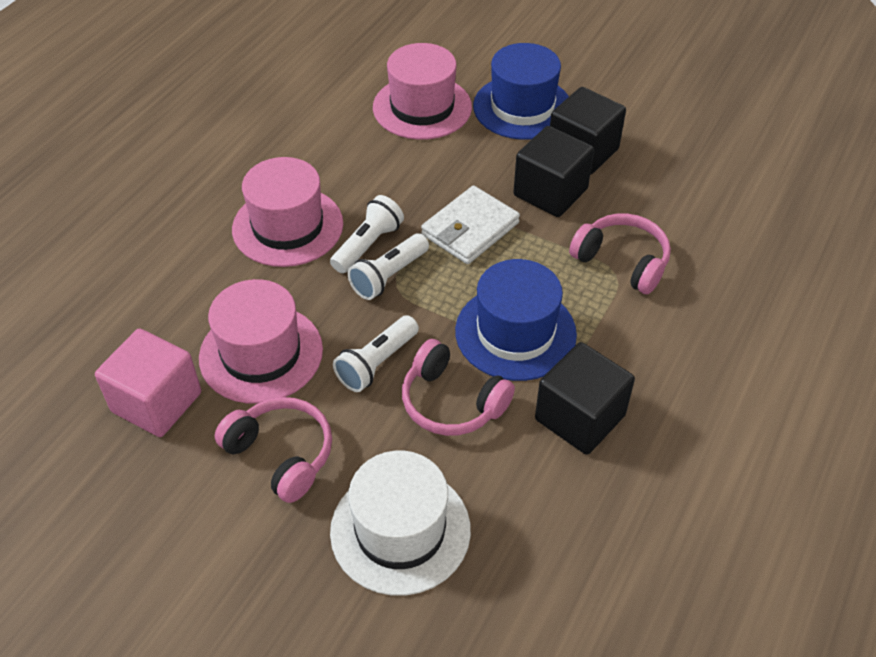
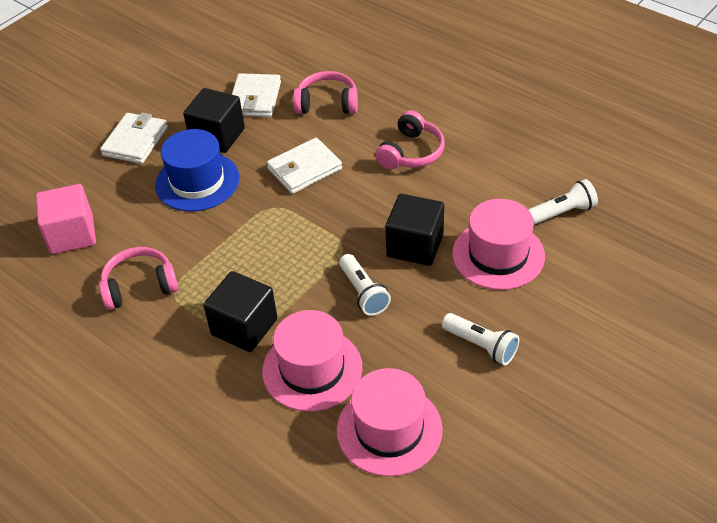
blue hat: [455,259,577,381] [473,43,569,140] = 2 -> [155,129,239,211] = 1
white hat: [330,451,471,596] = 1 -> none = 0
white wallet: [421,186,520,264] = 1 -> [100,112,168,164] [232,73,281,117] [267,138,342,194] = 3

